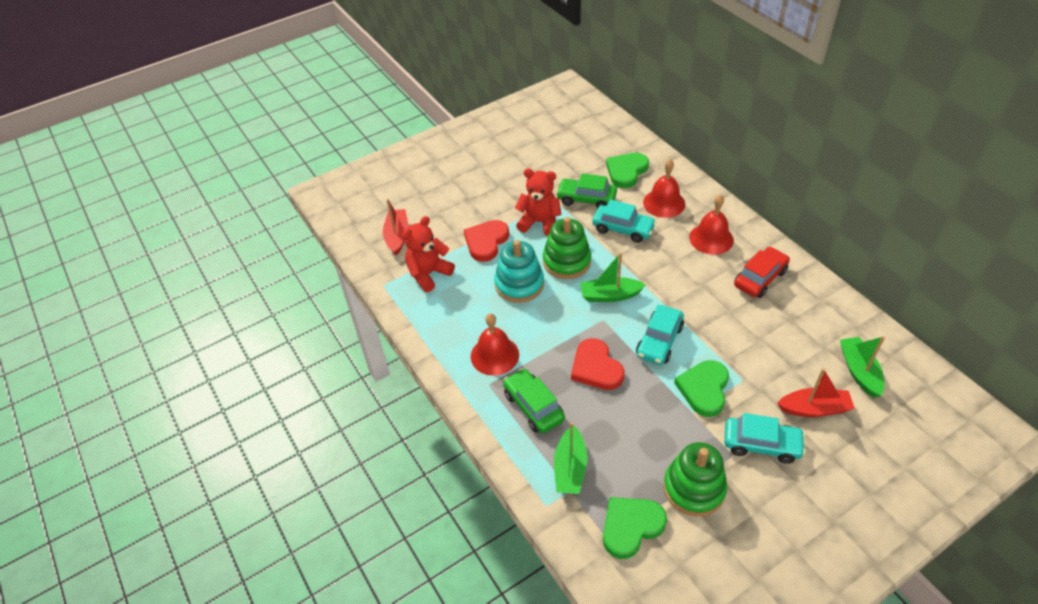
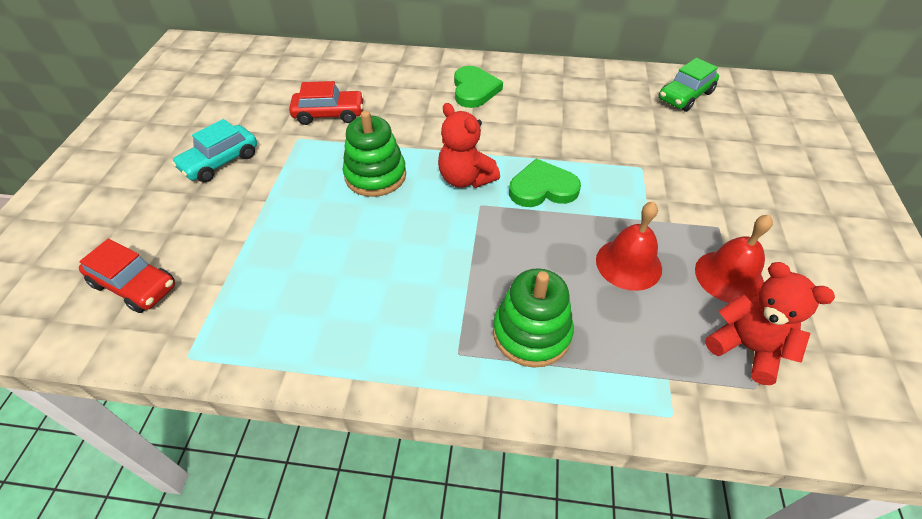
green boat: [554,422,587,494] [580,252,646,302] [840,336,885,398] = 3 -> none = 0
green car: [503,368,565,433] [556,173,617,209] = 2 -> [659,58,719,112] = 1
green heart: [603,497,667,559] [606,153,649,188] [674,360,729,417] = 3 -> [454,66,503,108] [509,159,581,207] = 2
red bell: [471,313,519,376] [643,159,685,218] [689,194,734,255] = 3 -> [596,201,662,291] [695,215,773,303] = 2
red boat: [383,199,408,255] [778,368,855,417] = 2 -> none = 0
red car: [734,247,790,298] = 1 -> [79,239,175,313] [289,81,364,125] = 2
red heart: [464,220,509,262] [571,338,624,390] = 2 -> none = 0
turquoise car: [592,199,656,243] [636,305,684,365] [724,413,806,464] = 3 -> [172,119,257,182] = 1
turquoise stacking toy: [494,240,544,303] = 1 -> none = 0

